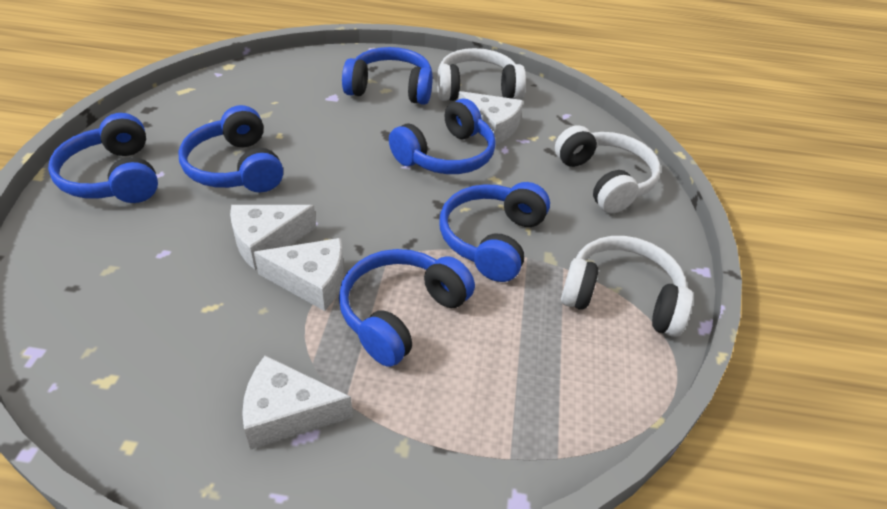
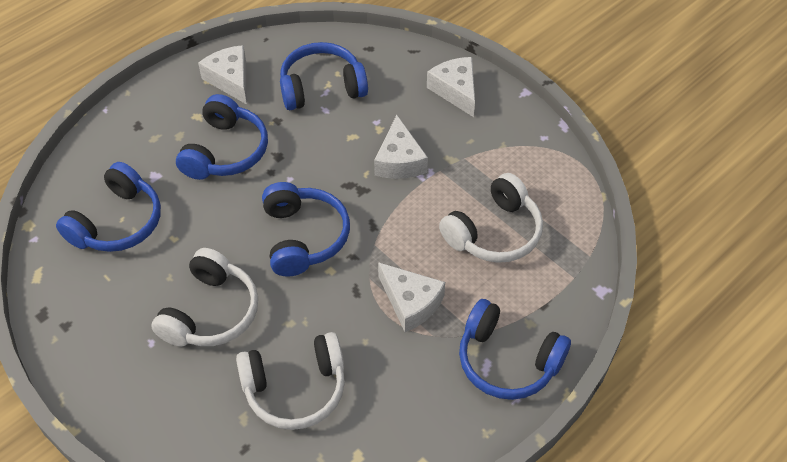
blue headphones: [48,113,158,203] [178,105,283,192] [339,249,475,367] [342,47,433,105] [389,99,496,174] [439,182,550,282] = 6 -> [56,162,161,252] [176,94,268,180] [262,182,350,277] [280,42,368,110] [459,299,571,400] = 5

